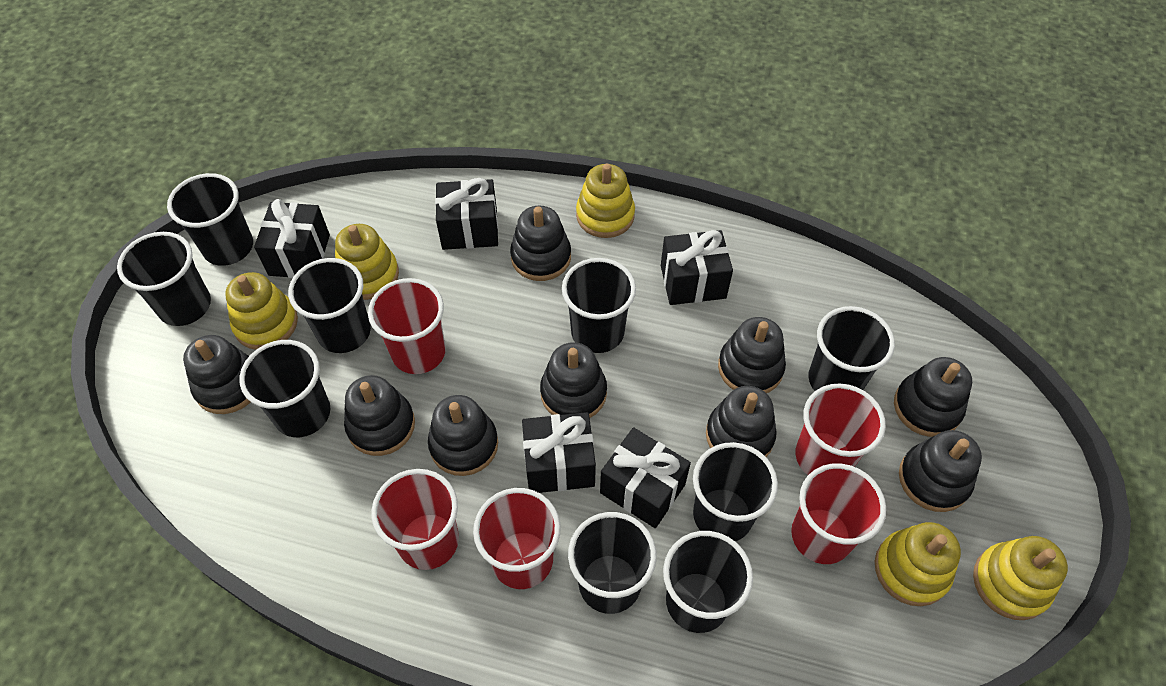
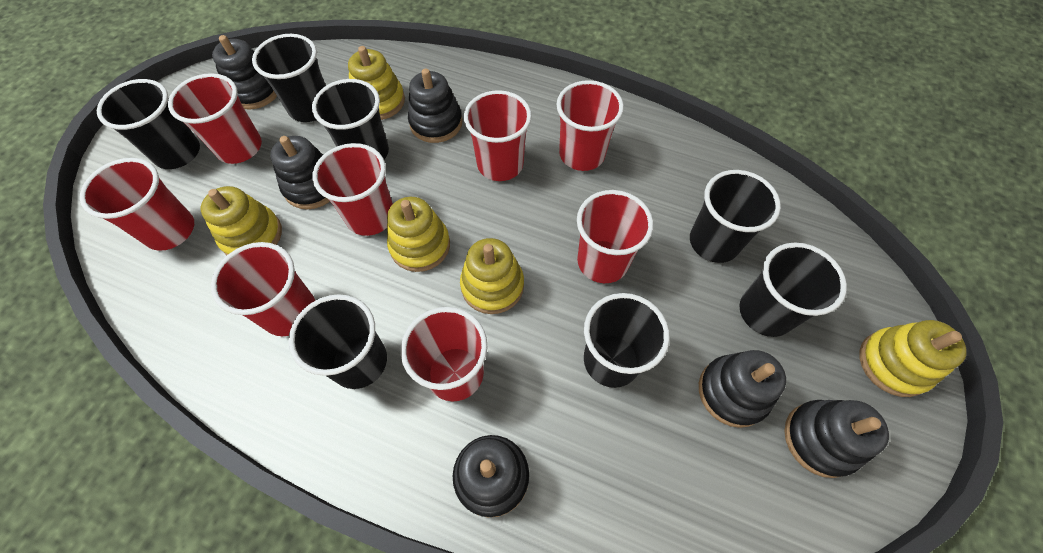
black cup: [117,232,211,326] [167,173,253,266] [239,340,330,437] [288,258,371,353] [562,258,636,353] [568,512,657,614] [663,531,753,633] [693,442,778,541] [808,306,895,391] = 9 -> [97,79,200,169] [252,34,326,122] [288,294,387,389] [312,79,389,159] [584,293,670,388] [690,170,781,263] [740,242,847,337] = 7
black gift: [254,199,330,278] [435,178,498,250] [522,412,596,493] [600,427,691,528] [661,230,733,305] = 5 -> none = 0
black stacking toy: [183,335,250,414] [344,375,415,456] [428,395,498,476] [510,206,571,281] [540,342,607,418] [706,386,777,457] [718,317,786,393] [894,357,972,437] [899,430,982,512] = 9 -> [212,35,277,109] [270,136,330,209] [408,68,463,143] [453,435,529,517] [699,350,786,428] [784,400,889,478] = 6
red cup: [368,278,446,374] [371,469,459,570] [473,488,561,589] [791,463,886,564] [796,383,886,475] = 5 -> [80,158,194,251] [168,73,262,164] [211,242,315,336] [312,143,393,236] [401,307,487,402] [464,90,532,181] [556,80,624,171] [577,190,653,283] = 8

